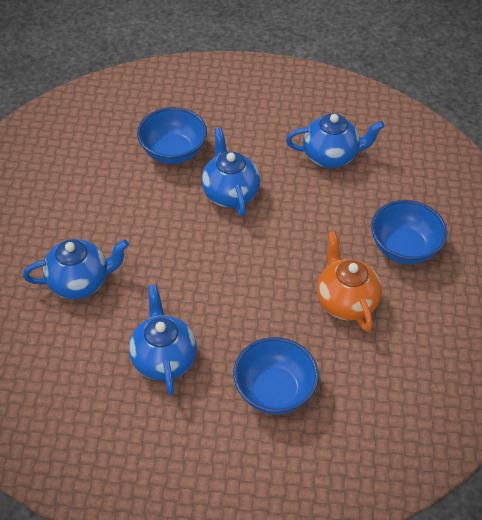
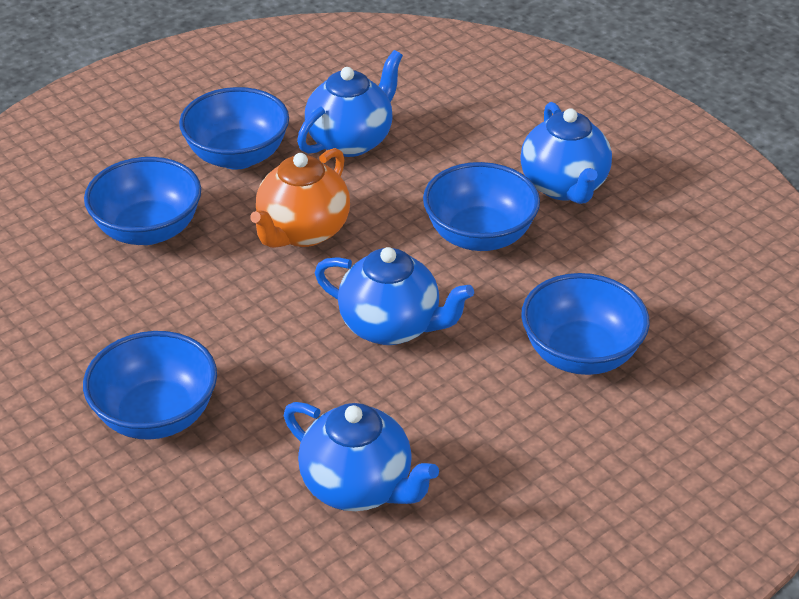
blue bowl: [137,107,207,164] [233,337,319,414] [371,200,447,264] = 3 -> [83,331,217,440] [84,157,201,245] [179,87,289,170] [423,162,540,251] [521,273,650,375] = 5

